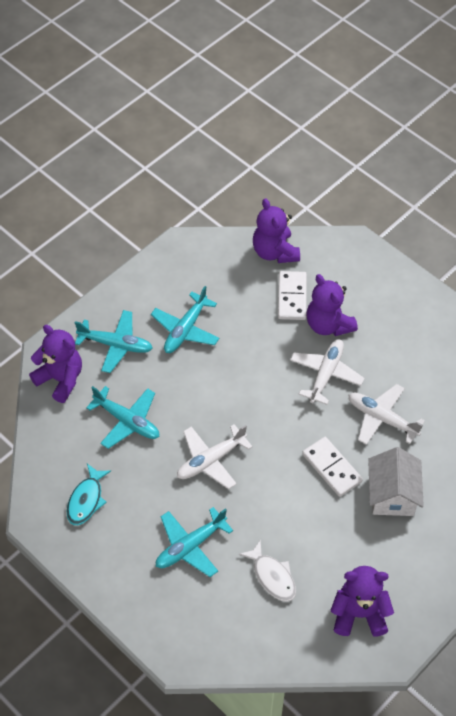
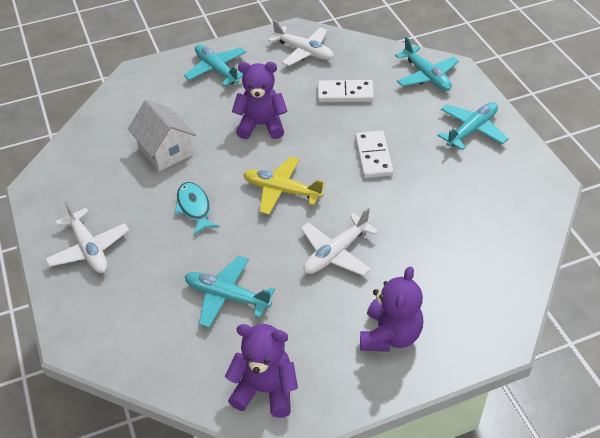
purple teddy bear: [29,325,82,403] [253,198,300,263] [306,274,358,336] [331,566,394,637] = 4 -> [225,324,298,418] [232,62,288,139] [360,266,423,352] = 3
white fish: [239,539,296,602] = 1 -> none = 0
yellow plane: none = 0 -> [243,157,325,215] = 1

